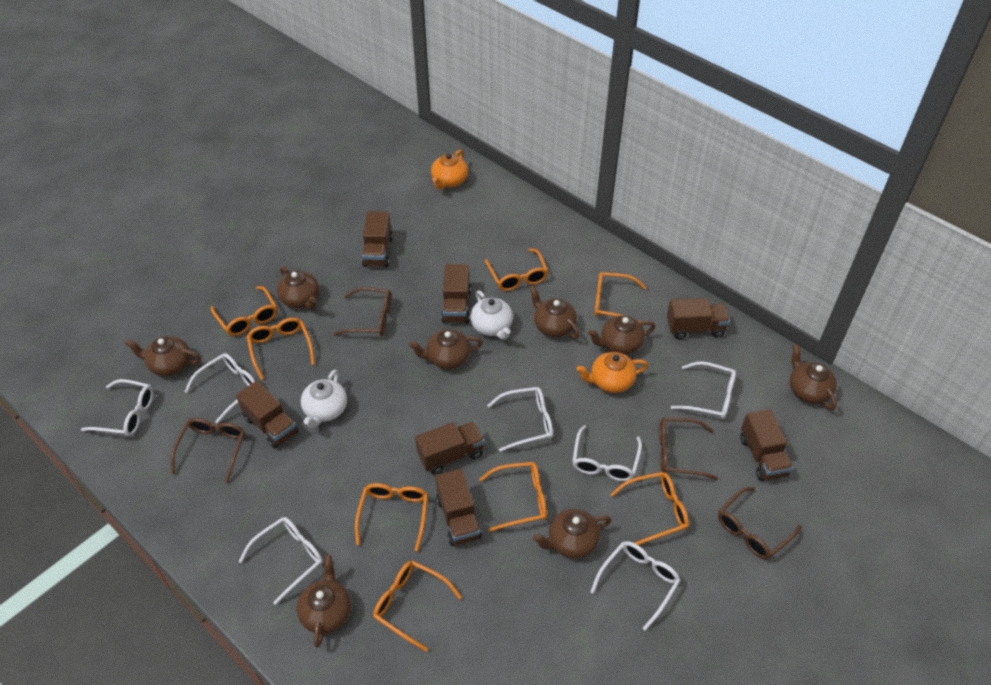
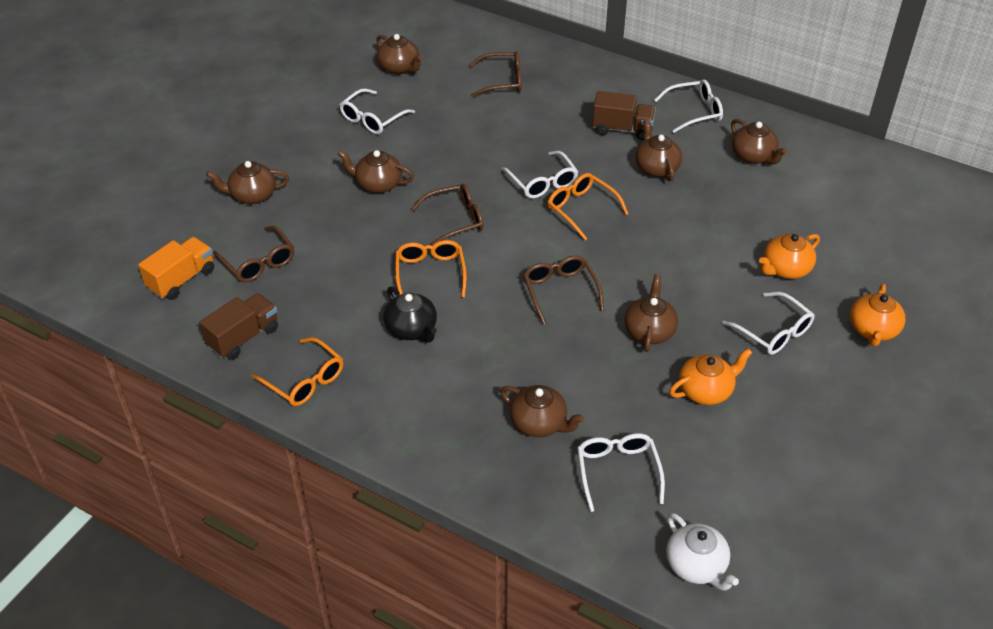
black teapot: none = 0 -> [384,286,437,343] = 1
brown teapot: [125,336,200,376] [277,266,319,309] [297,555,351,647] [409,329,483,369] [530,286,580,338] [533,509,611,558] [588,315,655,355] [790,344,837,410] = 8 -> [206,161,289,204] [338,150,414,193] [376,34,422,74] [500,385,584,437] [625,274,678,352] [635,118,682,181] [731,119,787,164] = 7
brown truck: [236,381,298,449] [362,212,393,267] [415,421,485,474] [436,469,482,546] [441,264,471,323] [667,298,730,339] [740,409,793,481] = 7 -> [199,293,278,360] [592,91,656,140] = 2
orange glasses: [211,286,277,336] [247,318,315,380] [355,483,428,551] [373,561,462,652] [479,462,547,532] [485,248,548,291] [594,272,646,326] [610,472,689,545] = 8 -> [252,337,343,406] [395,240,467,298] [548,173,628,240] = 3
orange teapot: [431,150,468,189] [576,352,648,393] = 2 -> [669,348,752,405] [759,233,820,279] [850,284,906,347] = 3
orange truck: none = 0 -> [138,237,214,300] = 1
white glasses: [81,379,154,437] [184,353,255,424] [239,517,323,605] [487,387,553,452] [572,425,642,481] [590,541,681,631] [671,361,736,419] = 7 -> [339,88,415,134] [501,151,579,199] [577,433,665,512] [654,79,723,133] [722,292,815,355] = 5
white teapot: [301,369,347,429] [470,291,513,340] = 2 -> [666,513,739,591] = 1

